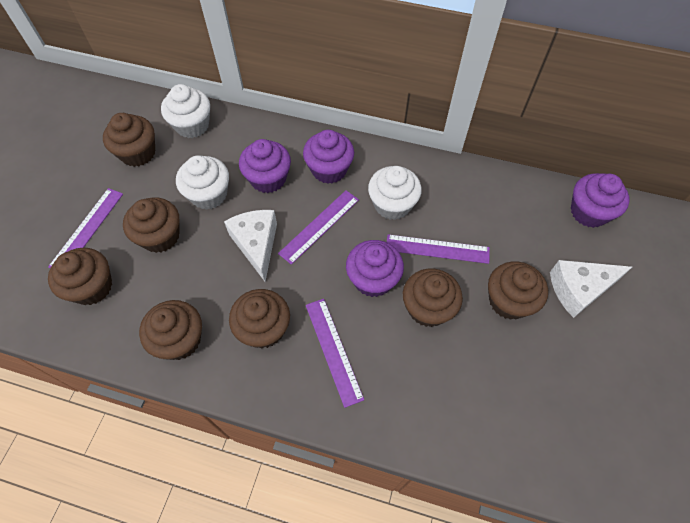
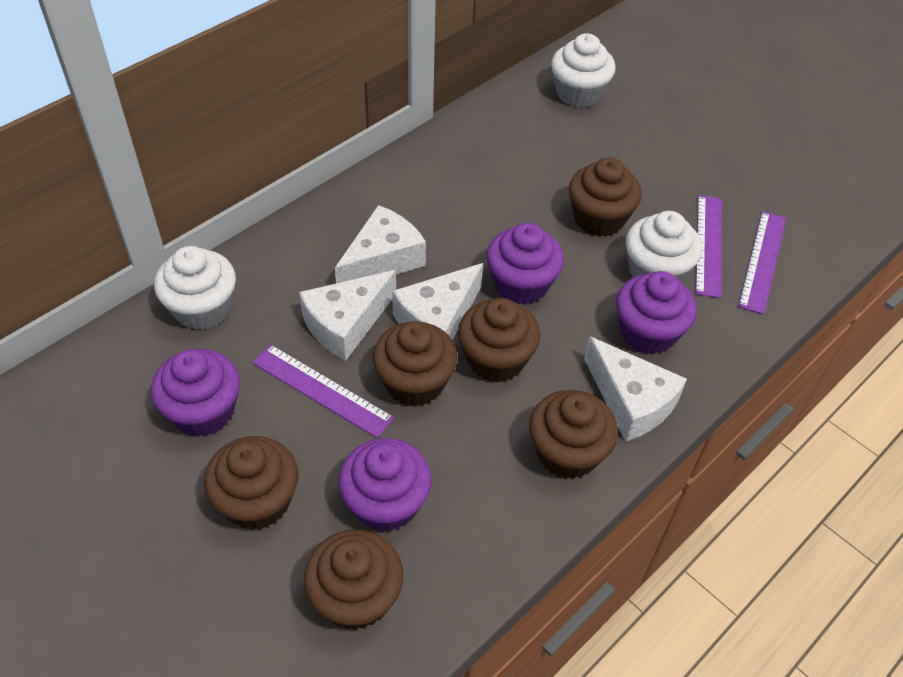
brown cupcake: [48,248,112,305] [103,113,155,167] [123,197,180,253] [139,300,202,360] [229,289,290,348] [403,269,463,327] [488,261,548,320] = 7 -> [204,436,298,530] [304,529,404,630] [373,321,457,407] [458,298,540,383] [529,390,618,479] [569,157,642,237] = 6
purple ruler: [48,188,123,268] [278,190,359,265] [306,299,364,408] [387,234,490,264] = 4 -> [252,344,395,438] [695,195,722,298] [738,211,786,315] = 3
white cheese: [224,210,277,282] [550,260,632,318] = 2 -> [299,270,396,361] [335,205,426,283] [392,263,483,340] [584,337,687,442] = 4

